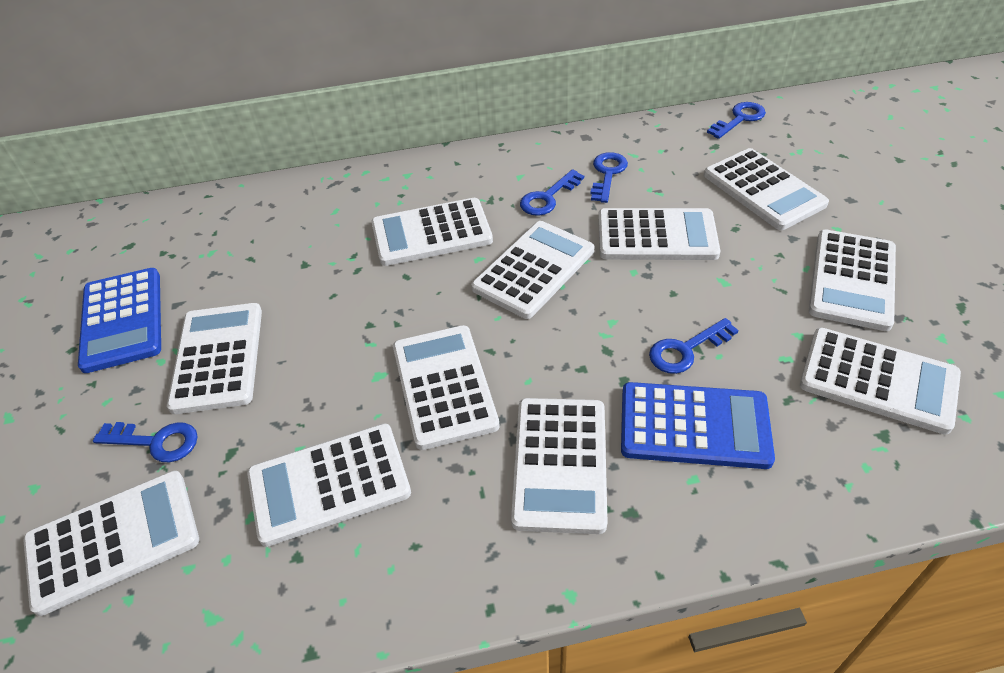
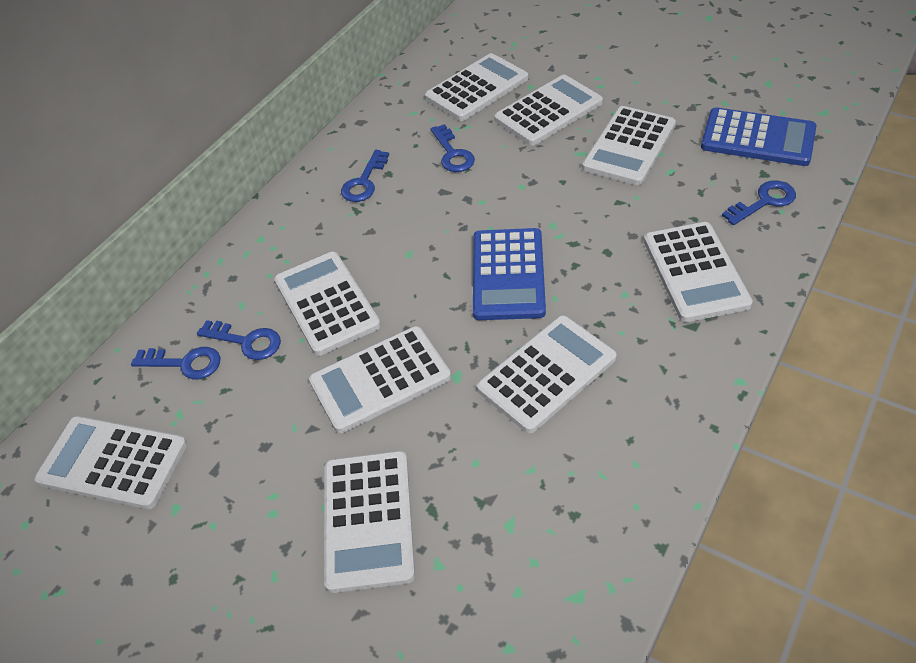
white calculator: [23,471,199,616] [167,303,262,414] [247,424,411,547] [371,198,493,266] [393,325,500,450] [471,221,594,319] [511,398,608,534] [598,208,720,260] [704,148,829,230] [800,328,961,435] [809,229,896,331] = 11 -> [34,416,187,509] [274,252,381,356] [309,326,451,433] [324,451,415,593] [425,53,528,121] [477,315,617,433] [494,75,603,146] [582,106,676,185] [644,222,753,322] = 9

